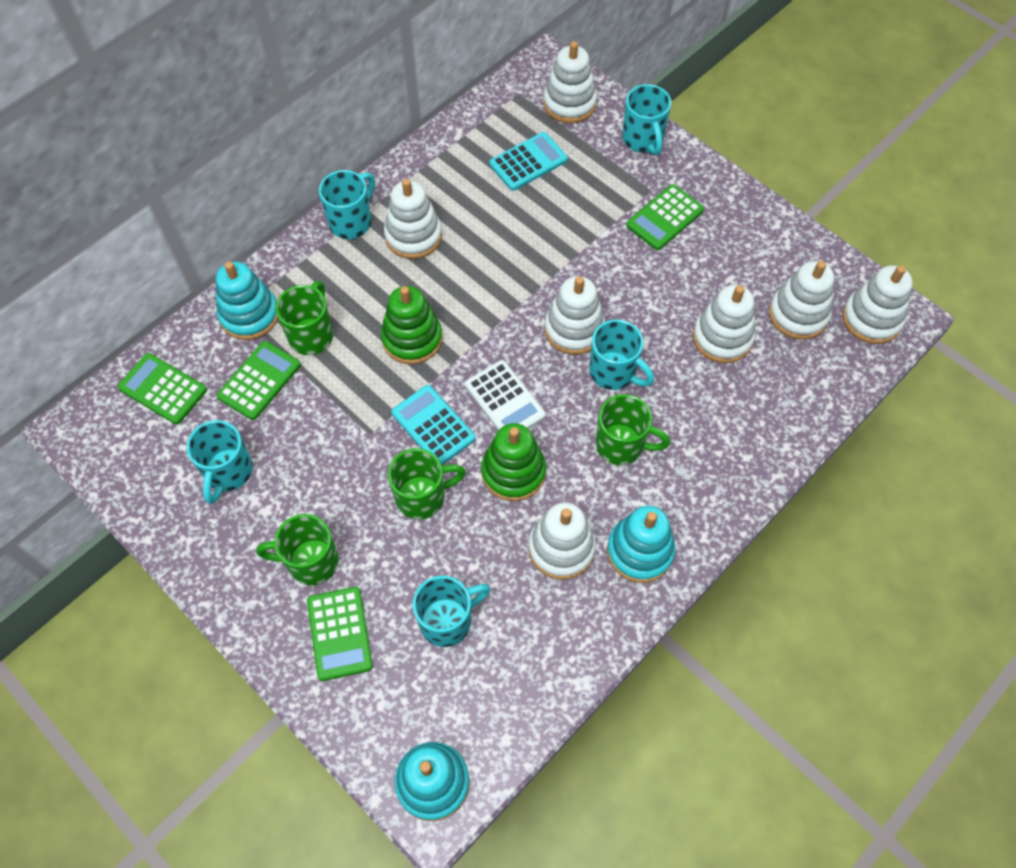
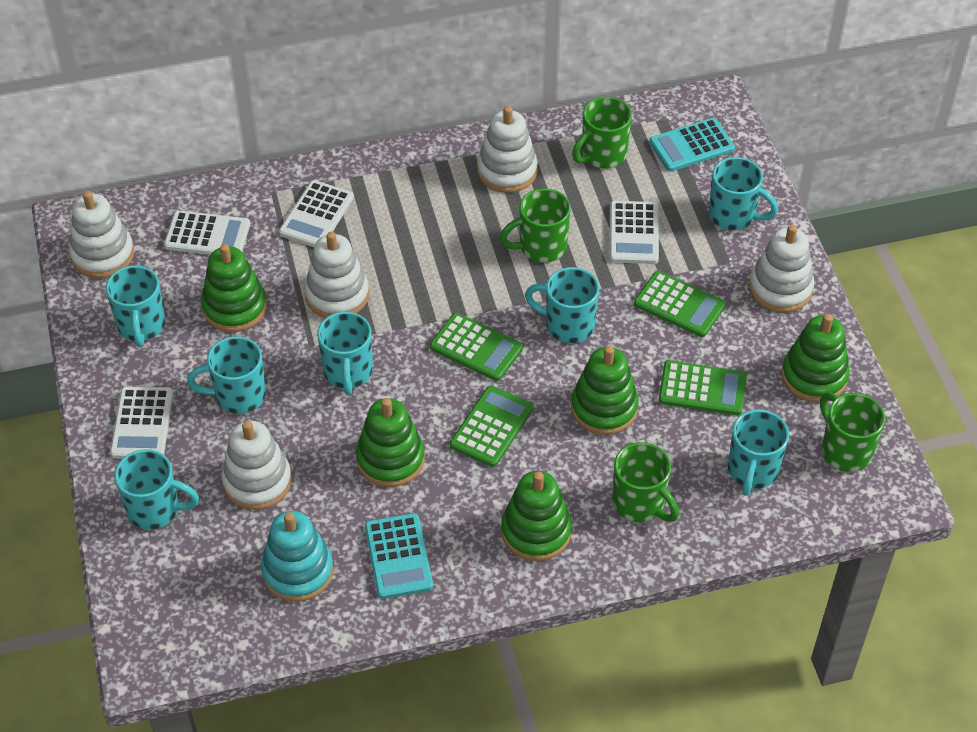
green stacking toy: [381,286,442,364] [481,423,546,501] = 2 -> [201,244,267,332] [356,398,425,487] [501,471,572,561] [571,346,639,435] [781,314,850,402] = 5
turquoise mug: [187,420,253,504] [319,170,375,239] [412,576,490,647] [589,319,654,390] [622,84,671,155] = 5 -> [106,265,166,347] [114,449,199,530] [187,336,266,414] [317,312,373,395] [525,267,599,343] [709,157,778,230] [728,410,789,496] = 7
turquoise stacking toy: [216,261,278,340] [395,742,470,821] [607,506,675,583] = 3 -> [261,511,334,602] = 1
white calculator: [465,360,546,431] = 1 -> [110,387,174,459] [164,211,250,255] [279,180,354,247] [609,201,659,264] = 4
white stacking toy: [384,179,442,259] [528,502,596,580] [543,41,597,123] [545,276,605,355] [693,285,756,363] [769,261,834,340] [842,265,913,344] = 7 -> [69,191,134,278] [222,421,292,510] [304,231,369,318] [477,106,538,193] [749,225,814,313] = 5

